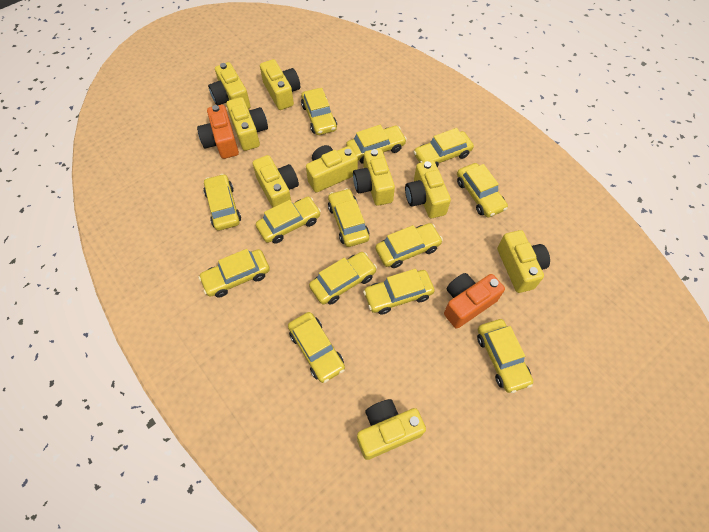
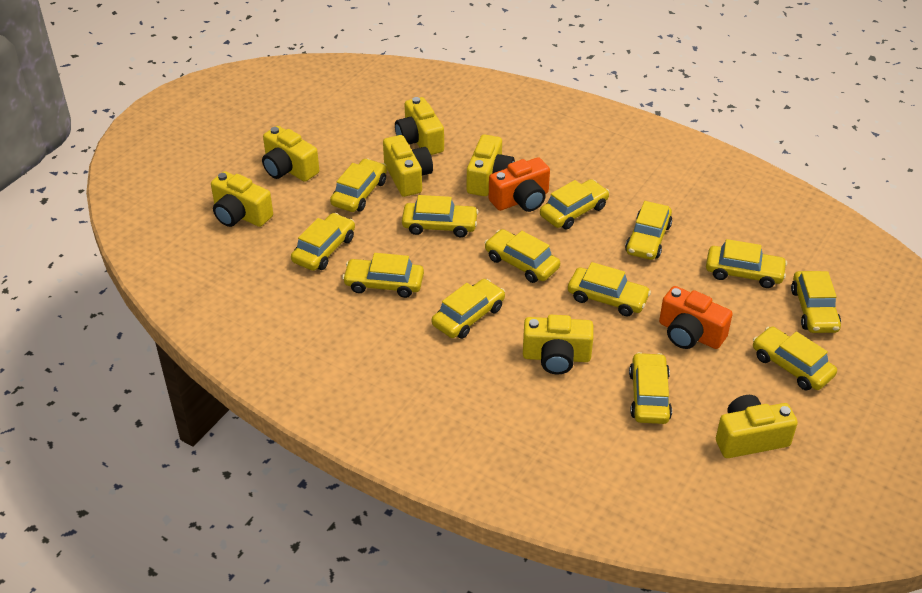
yellow camera: [208,62,250,109] [226,97,268,151] [252,155,299,208] [260,59,300,110] [306,145,358,192] [353,148,395,206] [357,399,426,460] [405,160,451,218] [497,230,550,293] = 9 -> [211,171,273,227] [262,126,319,182] [383,135,433,197] [395,97,444,155] [467,135,515,196] [523,315,593,374] [716,395,798,458] = 7

